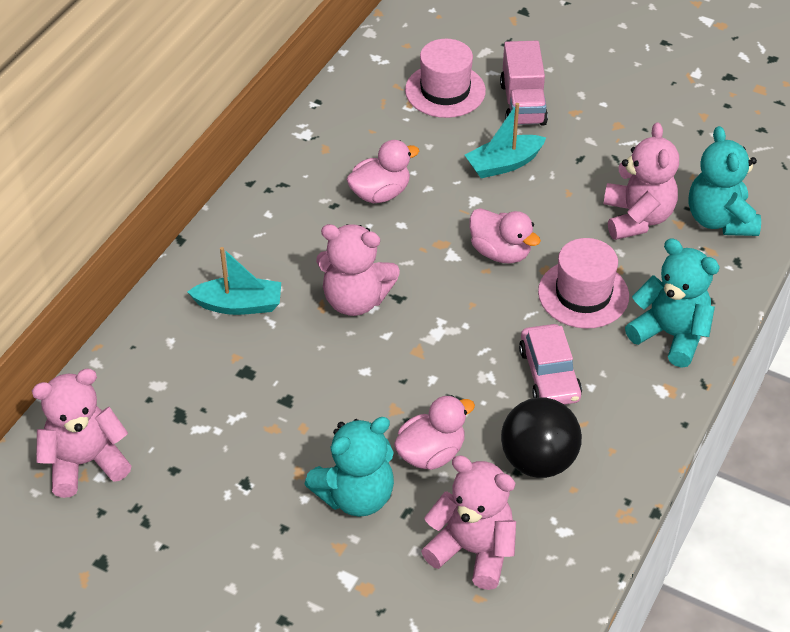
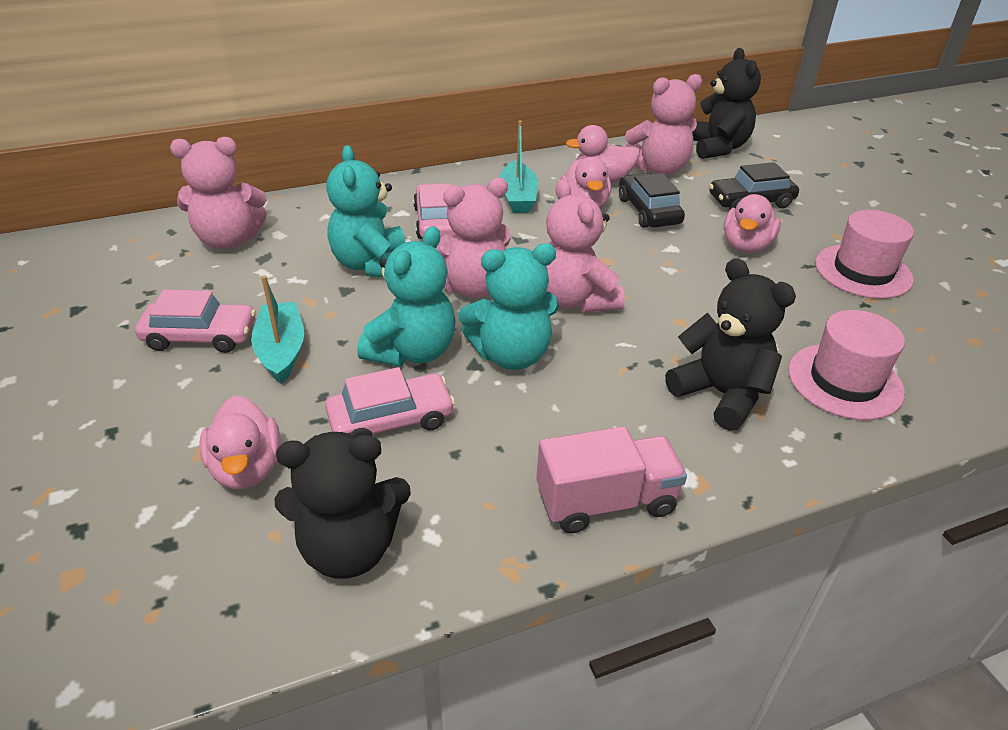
black ball: [501,397,582,478] = 1 -> none = 0
black car: none = 0 -> [619,173,685,228] [709,162,799,209] = 2
black teddy bear: none = 0 -> [274,432,411,579] [665,258,796,431] [692,48,761,159] = 3
pink car: [519,324,582,405] = 1 -> [135,290,256,353] [325,367,455,437] [413,183,456,239] = 3
pink duck: [346,140,419,203] [394,395,475,470] [469,208,541,264] = 3 -> [199,395,280,489] [560,157,611,209] [566,125,640,183] [724,194,781,253] = 4

